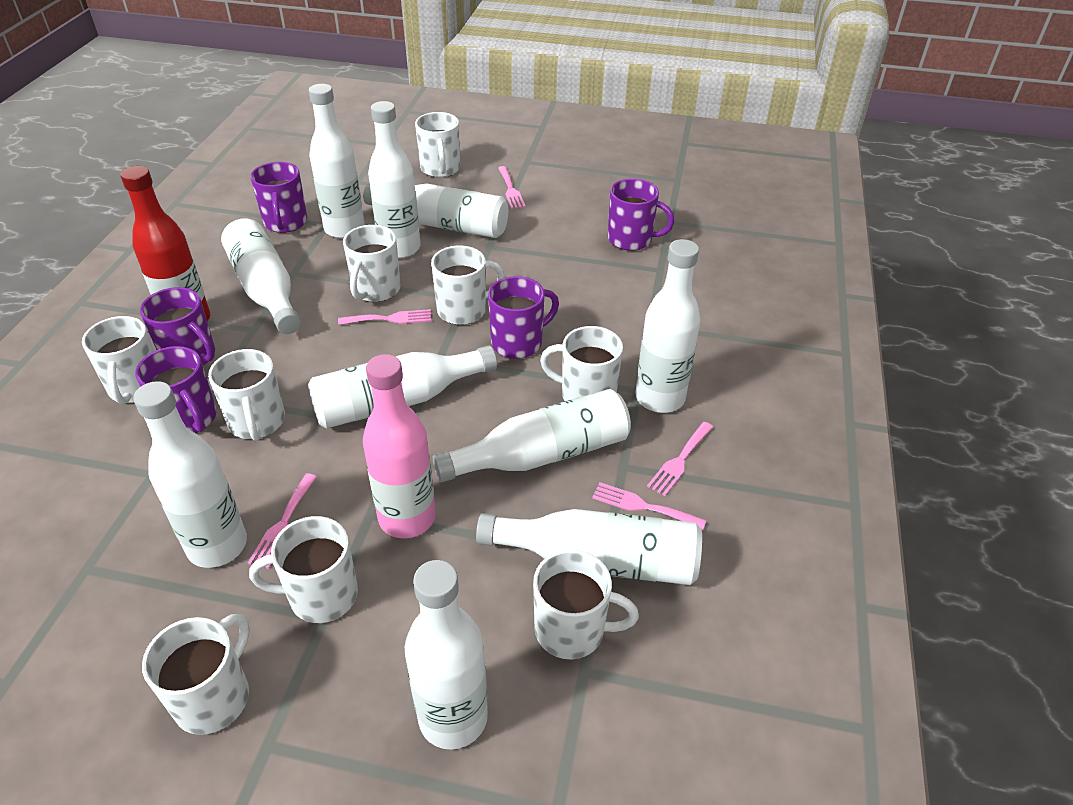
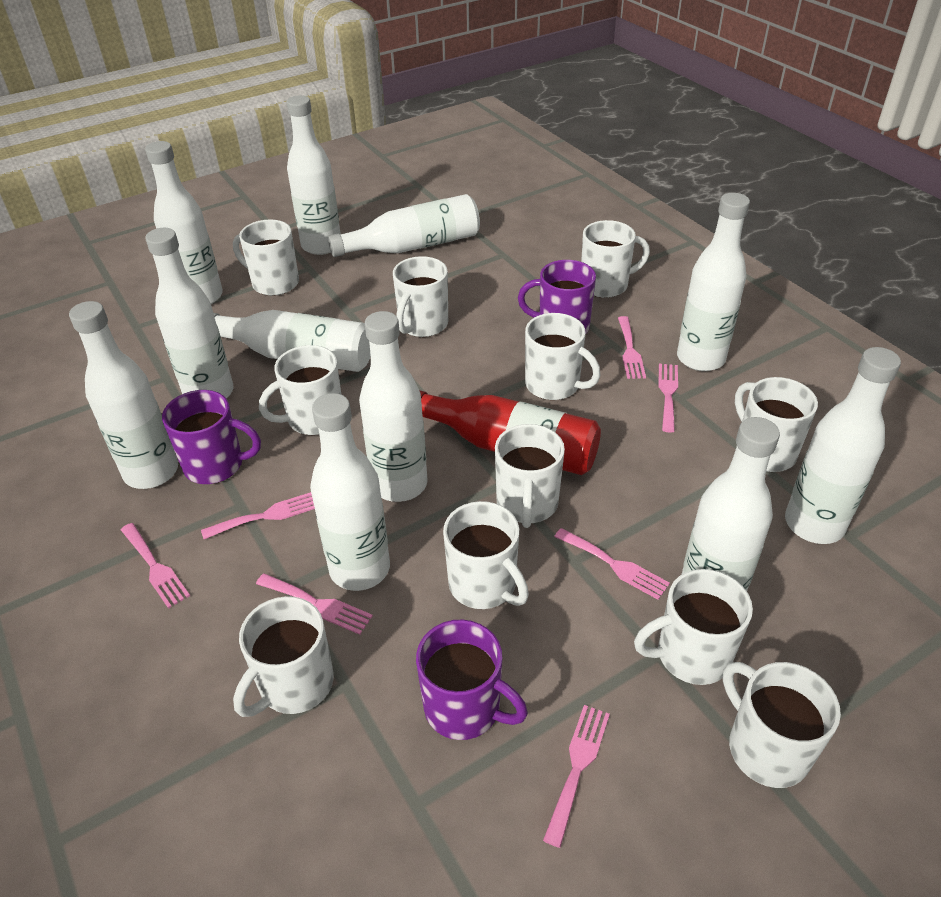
pink bottle: [363,354,436,538] = 1 -> none = 0
pink fork: [248,473,317,569] [338,309,431,325] [498,166,526,209] [592,482,706,530] [647,422,713,496] = 5 -> [121,523,190,609] [201,492,315,539] [256,573,373,635] [543,705,610,848] [554,528,670,600] [618,316,646,379] [658,364,678,432] = 7
purple mug: [135,346,217,433] [140,287,215,365] [250,162,307,233] [488,276,559,359] [608,179,674,251] = 5 -> [162,390,261,484] [416,619,528,740] [518,260,596,334] = 3
white bottle: [133,381,247,568] [221,218,301,334] [308,345,497,429] [309,84,364,239] [363,184,508,238] [368,101,421,259] [405,560,488,750] [433,389,631,482] [476,509,702,585] [635,239,701,413] = 10 -> [69,301,178,489] [145,141,223,304] [145,228,234,399] [214,310,371,372] [287,95,341,255] [310,393,390,591] [328,194,480,257] [359,311,428,502] [677,193,750,371] [681,417,780,591] [785,347,901,544] = 11
white mug: [82,316,154,405] [142,614,250,735] [208,349,285,441] [249,516,358,623] [343,225,401,302] [415,112,460,178] [431,246,505,325] [533,549,639,660] [540,326,623,401] = 9 -> [233,219,299,296] [233,596,334,717] [259,345,341,435] [393,256,448,337] [443,501,529,609] [495,424,565,528] [525,313,601,400] [581,220,650,298] [634,569,753,685] [723,662,841,788] [735,377,818,472] = 11

